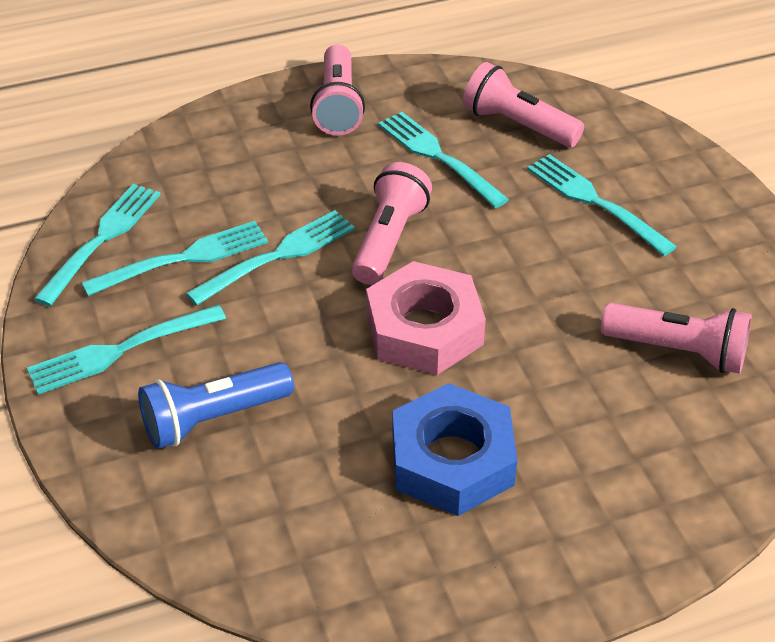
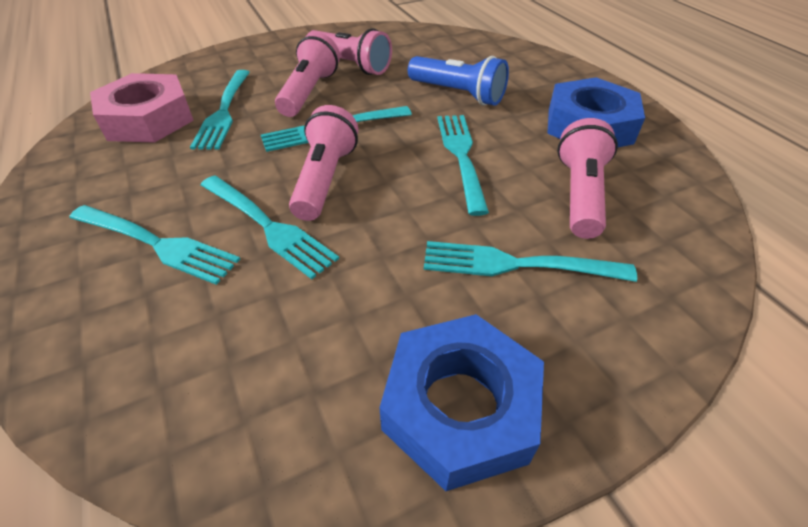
blue nut: [393,383,518,516] = 1 -> [379,314,544,491] [547,77,645,147] = 2

